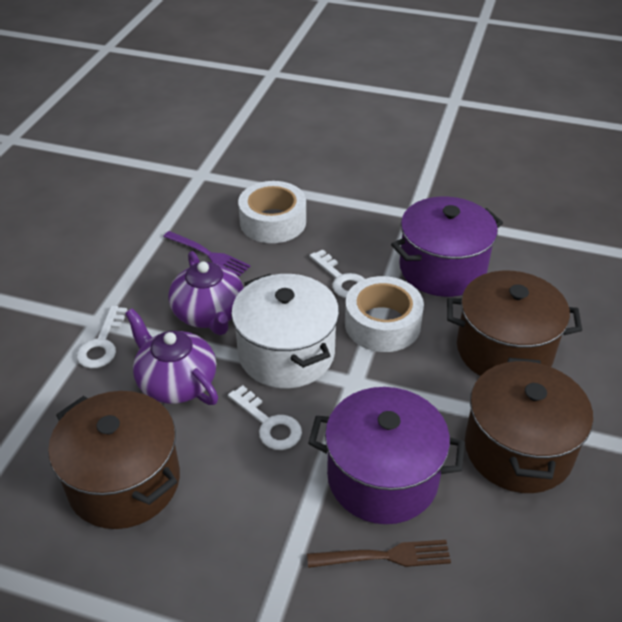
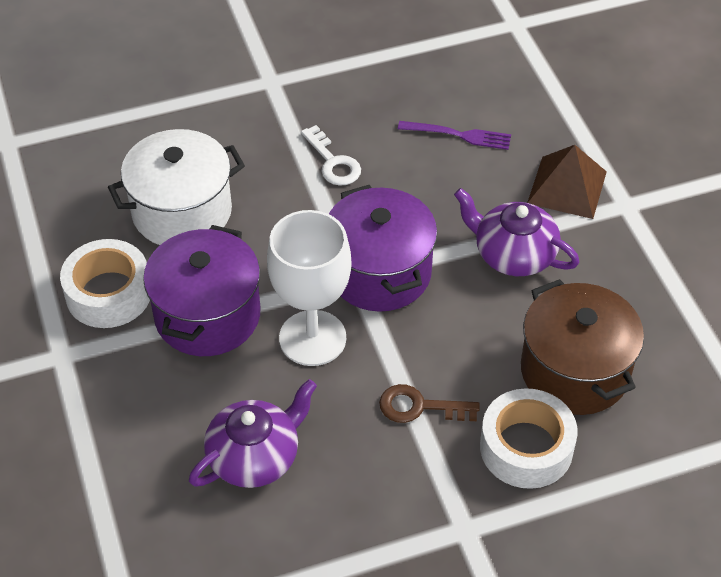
brown fork: [307,540,451,568] = 1 -> none = 0
brown key: none = 0 -> [379,384,480,423] = 1
brown pot: [48,391,180,529] [447,271,582,376] [465,358,593,493] = 3 -> [521,279,644,415] = 1
brown pyramid: none = 0 -> [527,145,607,219] = 1
white goblet: none = 0 -> [267,210,352,366] = 1
white key: [76,306,127,368] [228,385,302,450] [309,249,365,298] = 3 -> [301,125,361,186] = 1

